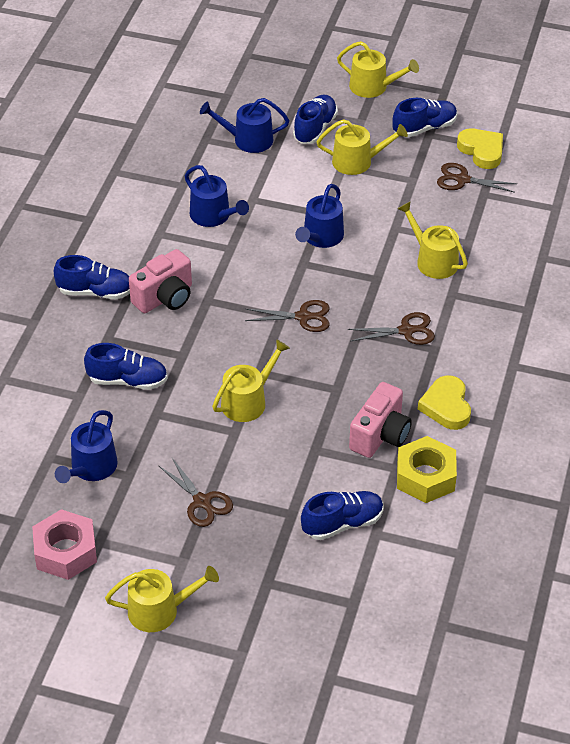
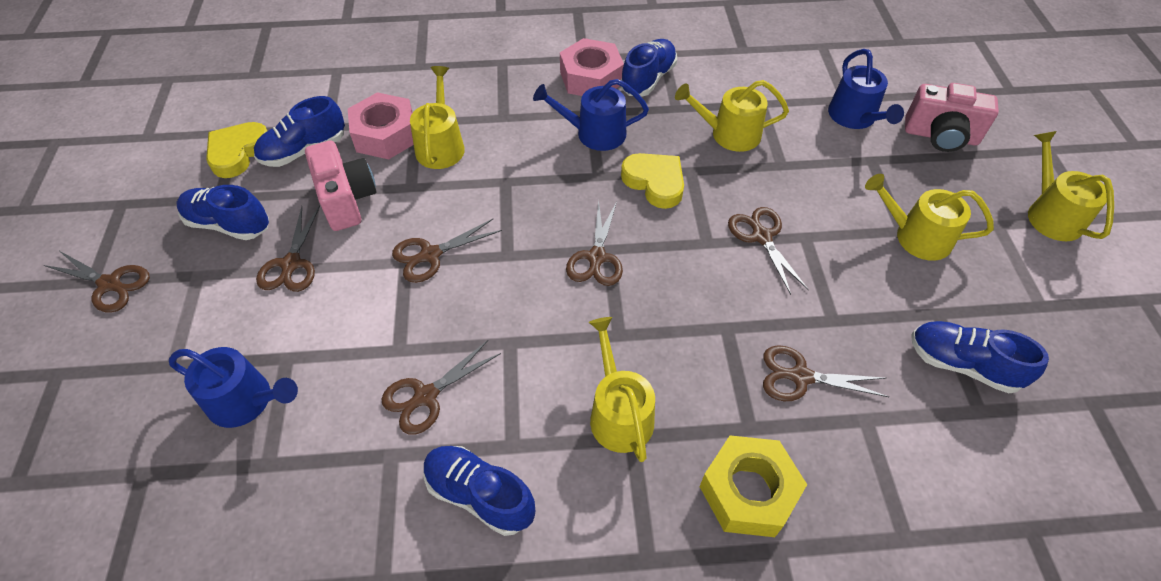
blue watering can: [55,410,118,483] [185,165,249,227] [200,98,289,153] [295,184,344,248] = 4 -> [169,347,298,428] [533,79,649,151] [828,49,904,129] = 3
brown scissors: [159,458,233,527] [245,300,330,332] [348,312,435,345] [437,163,517,193] = 4 -> [44,251,150,313] [256,206,320,292] [381,340,501,435] [392,218,502,283] [566,201,623,286] [728,207,809,295] [763,345,889,401] = 7
pink nut: [32,509,97,580] = 1 -> [348,92,414,159] [560,38,624,96] = 2

